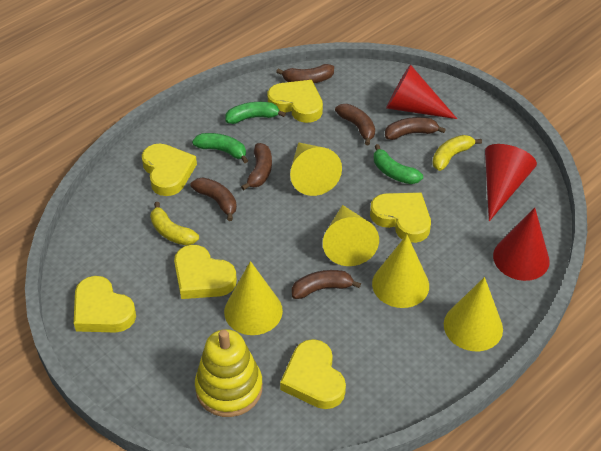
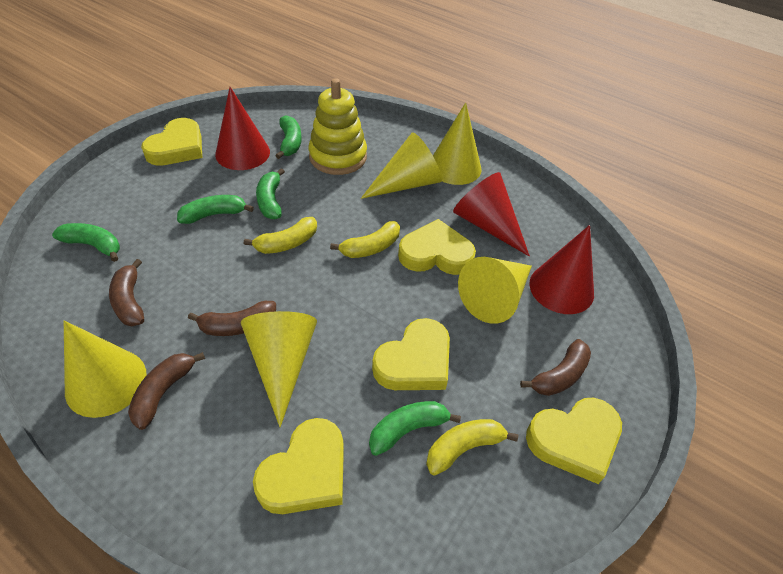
brown banana: [190,177,237,221] [241,143,272,190] [276,64,334,83] [292,270,361,299] [335,104,375,145] [385,117,446,140] = 6 -> [109,259,144,326] [128,352,205,430] [188,301,276,336] [520,339,591,396] = 4
green banana: [192,133,248,163] [225,102,286,124] [374,144,423,184] = 3 -> [52,223,120,262] [177,195,254,224] [256,168,285,219] [275,115,302,159] [369,401,461,456] = 5
yellow banana: [150,202,199,246] [432,135,482,171] = 2 -> [244,217,317,254] [330,221,400,258] [426,419,518,476] = 3
yellow heart: [74,276,136,333] [142,144,197,196] [174,245,237,299] [268,80,323,123] [280,339,346,409] [370,193,431,243] = 6 -> [141,118,202,166] [253,418,344,514] [372,318,450,390] [398,219,476,275] [526,398,622,484] = 5

